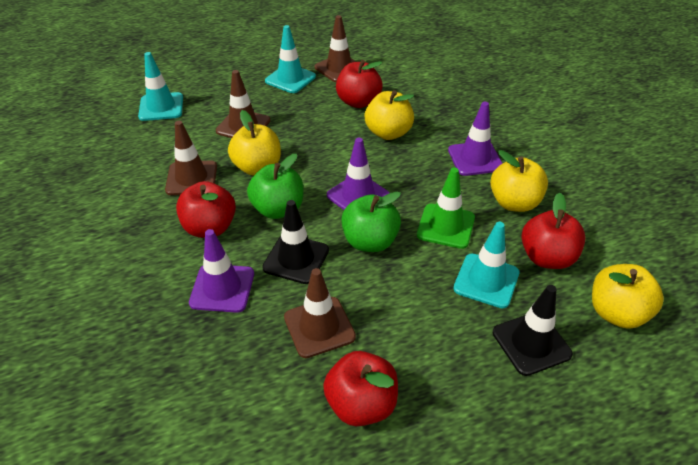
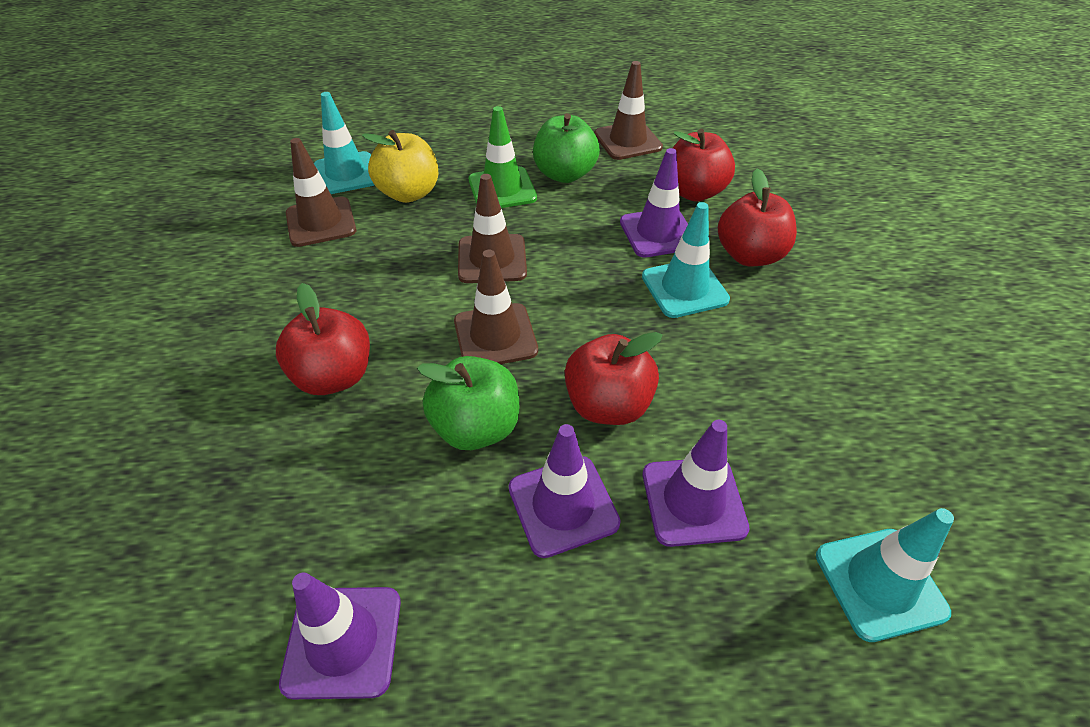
black traffic cone: [262,200,329,284] [493,285,573,376] = 2 -> none = 0
purple traffic cone: [189,229,254,313] [327,138,390,210] [448,102,503,176] = 3 -> [279,572,401,699] [509,424,621,558] [620,148,688,257] [643,420,750,547] = 4
yellow apple: [228,110,281,176] [365,90,414,140] [490,150,548,212] [592,264,664,329] = 4 -> [362,130,438,203] = 1

